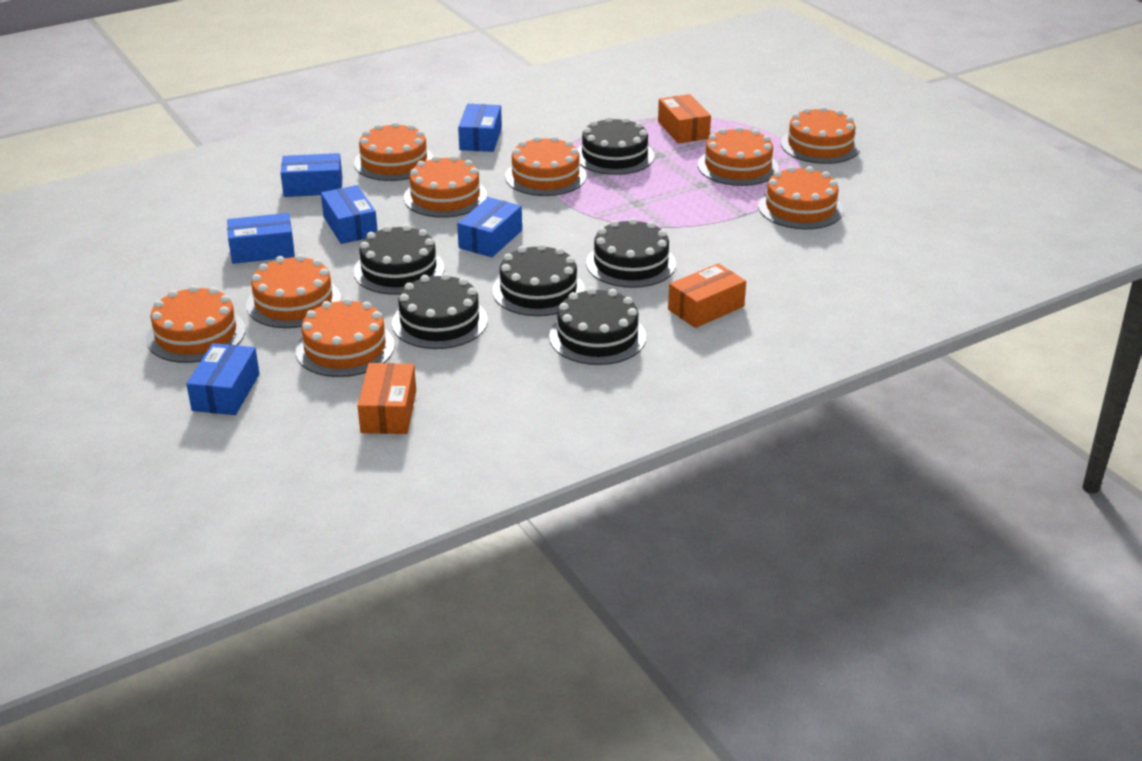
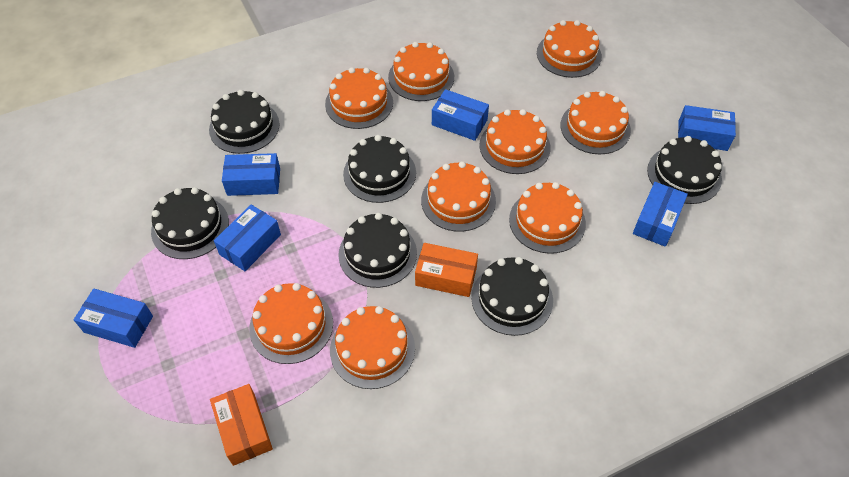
orange box: [357,363,416,434] [658,94,711,144] [668,263,746,328] = 3 -> [210,384,273,466] [415,243,478,297] = 2

